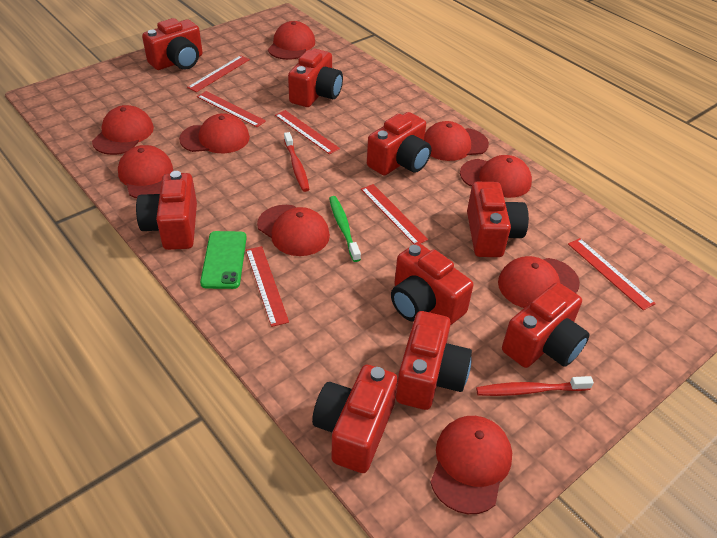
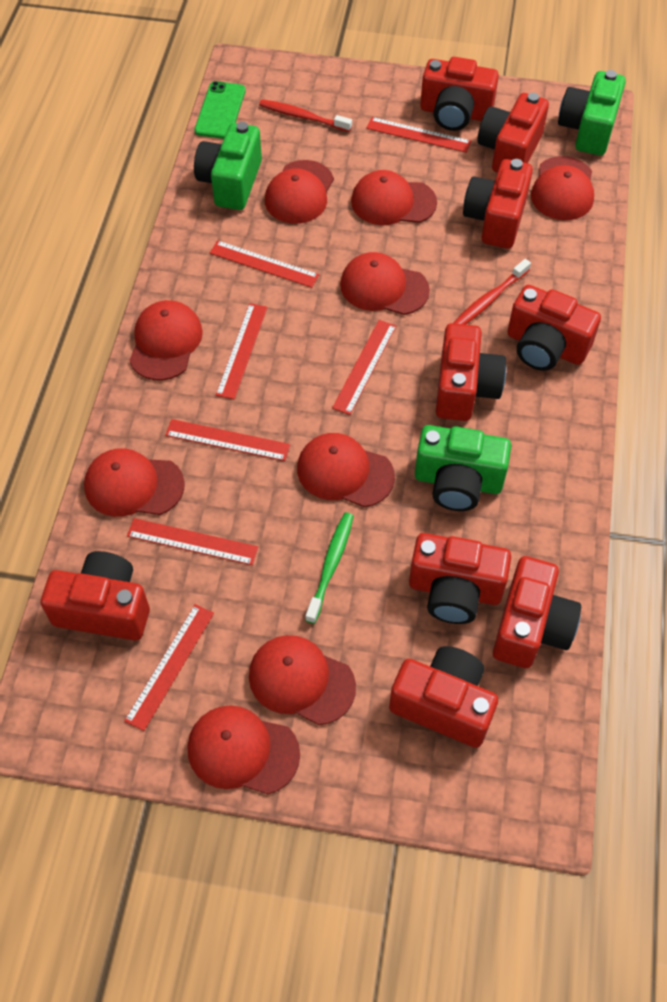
green camera: none = 0 -> [194,122,262,210] [415,425,511,511] [558,70,626,155] = 3
red ruler: [187,55,250,92] [197,91,266,127] [246,246,289,327] [275,110,340,154] [361,184,428,244] [568,238,656,310] = 6 -> [124,604,214,731] [127,518,258,565] [165,419,290,461] [210,240,319,288] [216,303,268,400] [332,320,396,415] [366,117,471,153] = 7

